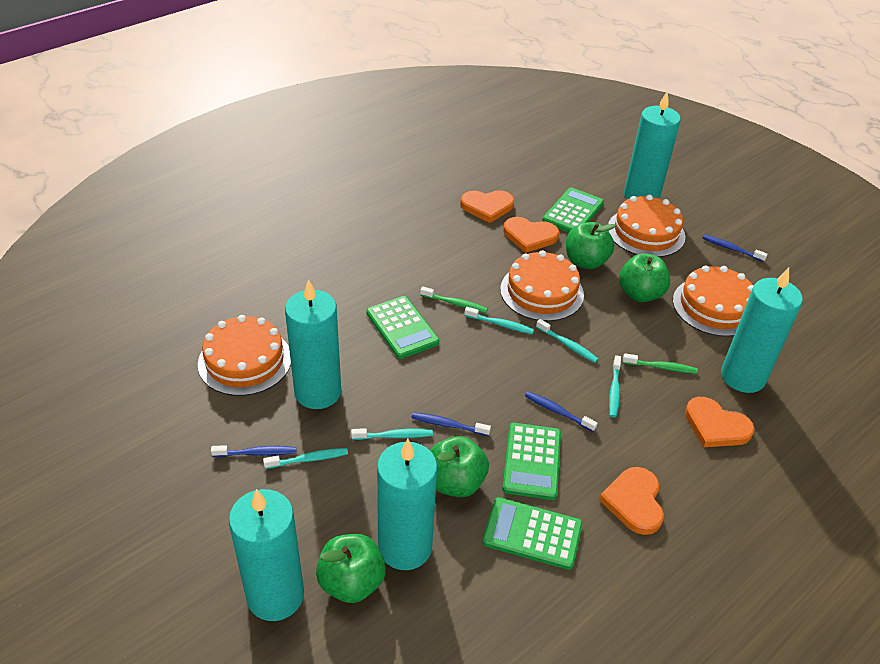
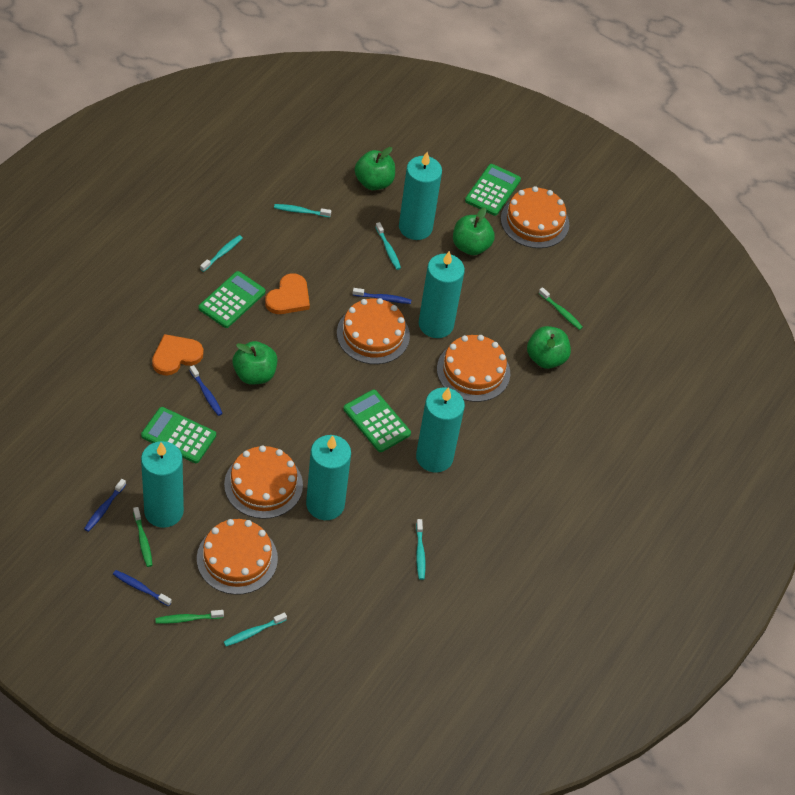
green toothbrush: [420,286,488,313] [623,353,698,374] = 2 -> [133,507,153,567] [155,610,224,624] [538,287,583,330] = 3
orange cake: [198,315,291,396] [500,250,584,321] [608,194,685,257] [673,265,754,337] = 4 -> [197,519,278,595] [224,445,303,519] [337,298,410,364] [437,335,510,402] [501,186,569,248] = 5
orange heart: [460,190,514,223] [503,217,559,253] [599,467,664,535] [685,397,755,447] = 4 -> [152,334,203,376] [265,273,310,314] = 2

